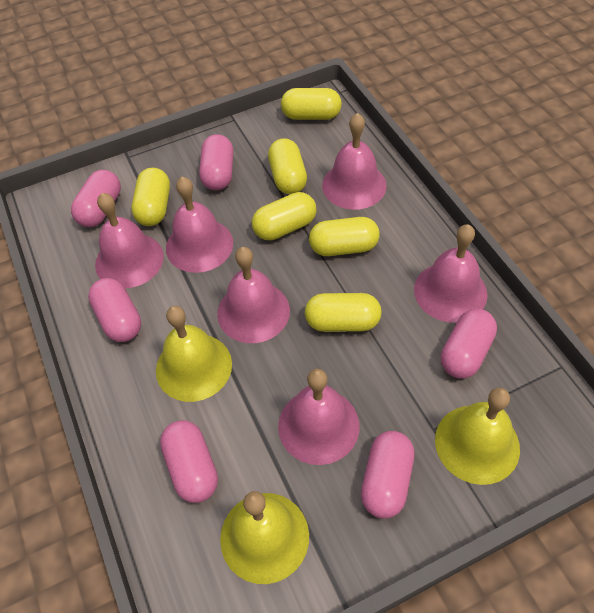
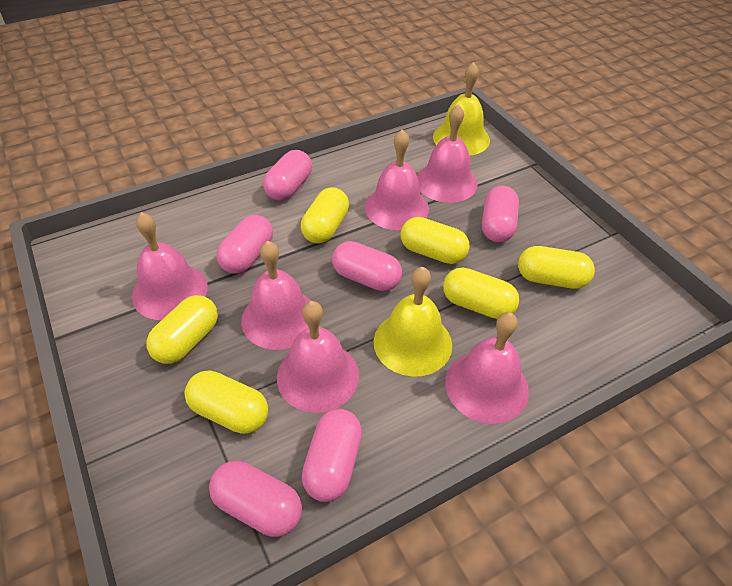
yellow bell: [156,306,232,402] [220,491,309,584] [435,388,520,485] = 3 -> [374,267,452,377] [433,62,490,156] = 2

